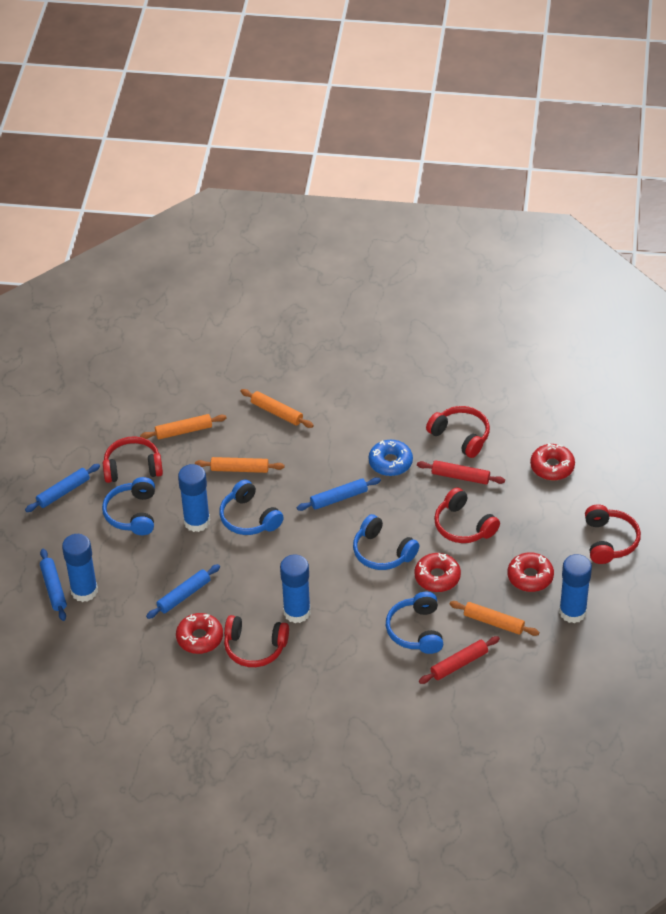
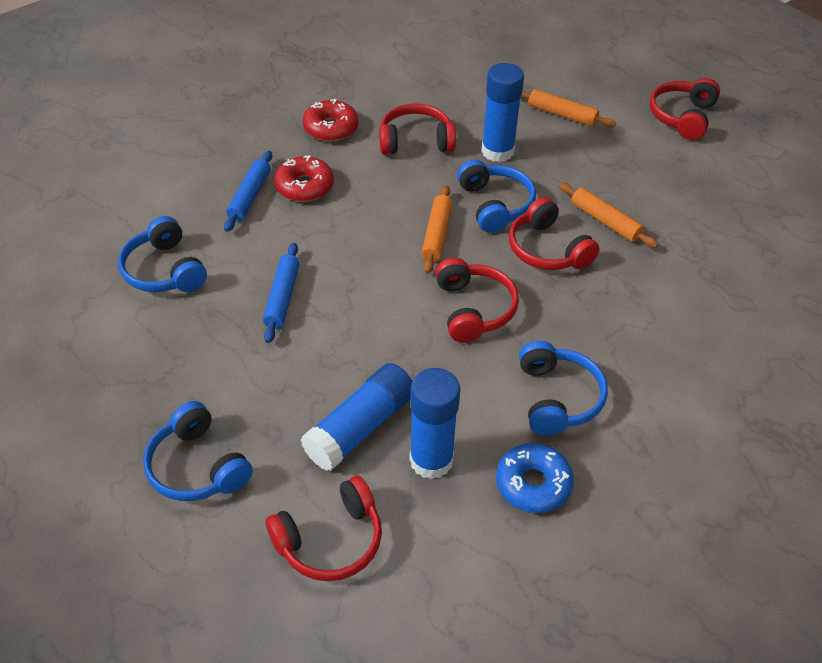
blue glue stick: [62,534,98,602] [178,464,210,532] [280,554,311,623] [559,554,592,623] = 4 -> [301,363,412,471] [410,368,460,479] [481,63,524,162] = 3
blue rolling pin: [25,464,100,512] [40,549,67,621] [146,564,220,619] [297,477,381,511] = 4 -> [224,151,272,232] [263,243,300,343] = 2
orange rolling pin: [140,414,227,439] [195,457,284,473] [240,389,314,428] [450,601,539,636] = 4 -> [422,185,452,274] [520,89,616,128] [559,183,658,248] = 3
red donut: [176,613,223,654] [414,553,461,592] [508,552,554,592] [530,443,575,480] = 4 -> [274,155,334,202] [303,99,359,142] = 2
red rolling pin: [417,460,505,485] [419,636,500,684] = 2 -> none = 0

